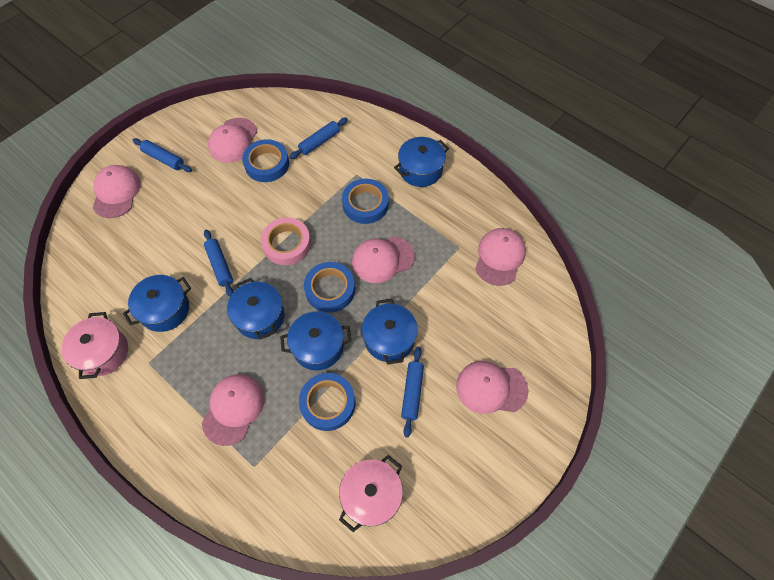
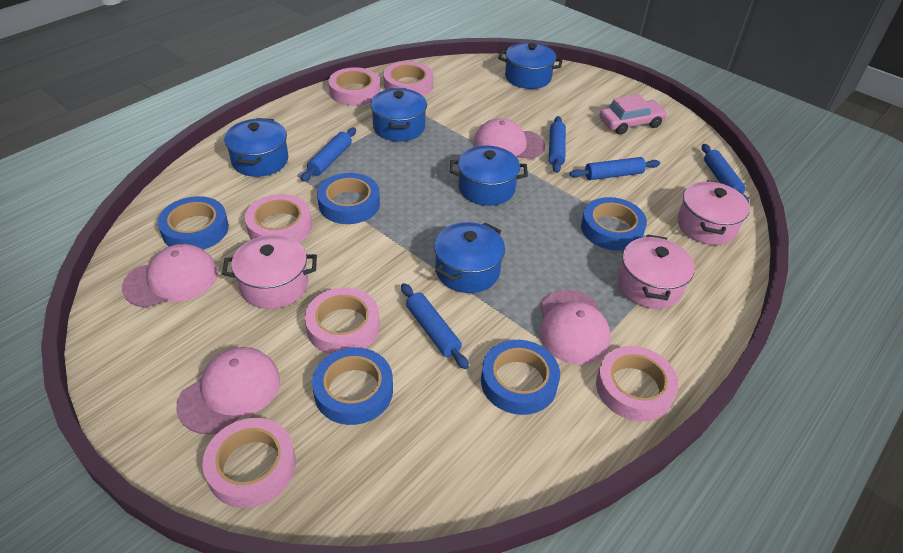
blue rolling pin: [133,138,192,172] [204,229,234,297] [289,117,348,159] [401,347,424,438] = 4 -> [301,128,356,182] [401,283,469,369] [549,116,566,173] [569,157,660,180] [702,144,749,203] = 5
blue tape: [242,139,289,182] [299,373,355,431] [304,262,355,313] [342,179,389,224] = 4 -> [158,196,229,250] [312,347,393,425] [317,173,380,224] [481,340,560,415] [581,197,647,251] = 5
pink cap: [93,165,141,218] [202,374,265,446] [208,118,257,163] [352,236,415,283] [456,361,529,414] [475,228,526,286] = 6 -> [122,244,218,308] [176,347,280,434] [473,118,545,159] [539,290,611,365] = 4
pink car: none = 0 -> [600,94,667,135] = 1
pink pot: [61,312,128,379] [339,455,403,532] = 2 -> [222,235,317,309] [618,234,695,309] [677,180,750,245] = 3
pink tape: [261,217,311,265] = 1 -> [202,418,296,508] [245,194,312,243] [305,287,380,354] [328,67,380,106] [383,61,433,96] [596,346,679,421] = 6

